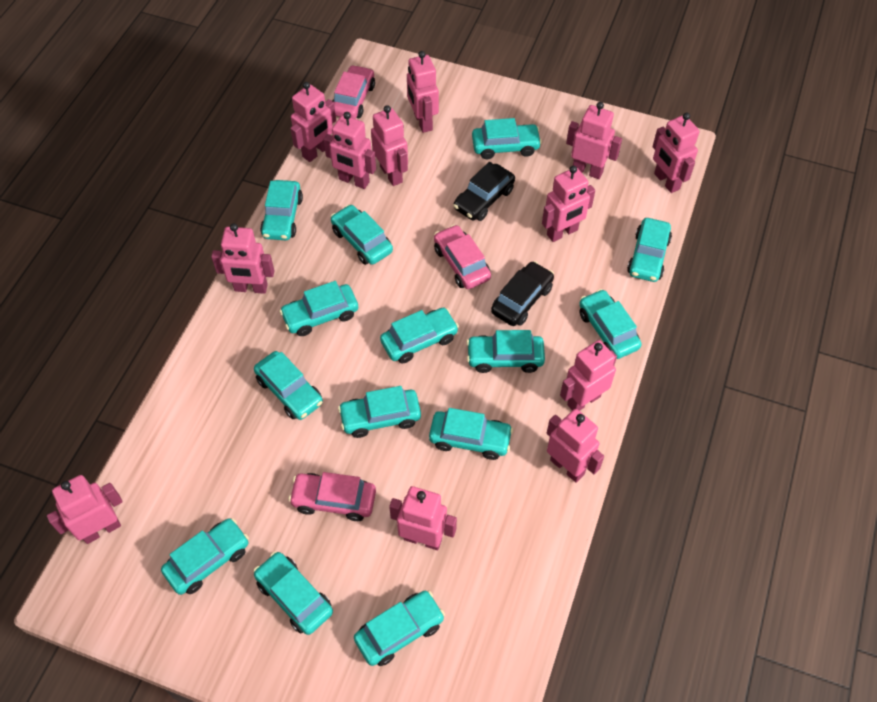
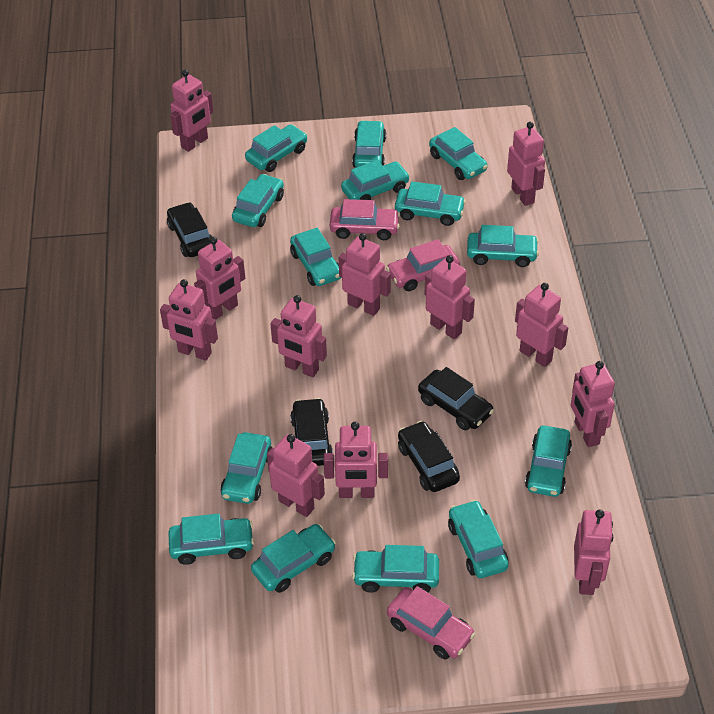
black car: [453,162,515,221] [491,261,554,326] = 2 -> [167,202,212,257] [290,398,333,466] [398,421,460,492] [418,367,494,430] = 4

